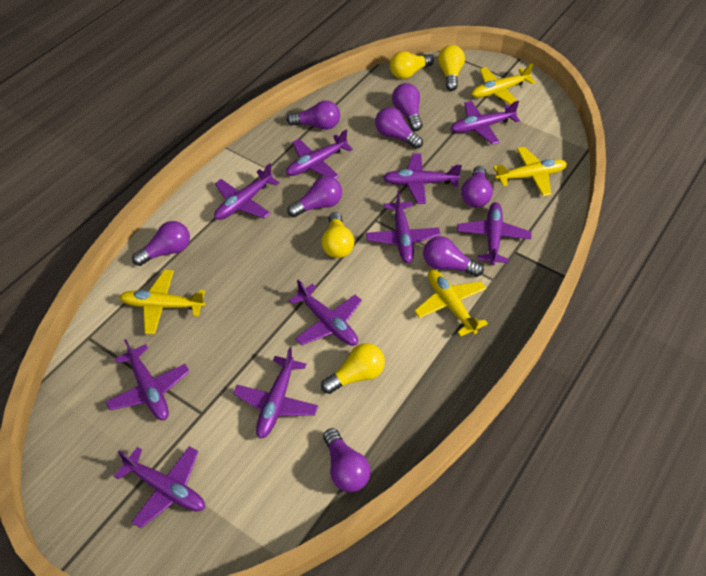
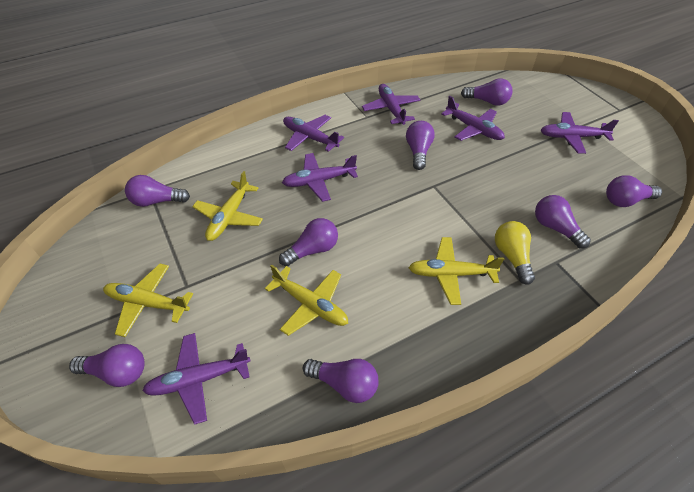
purple plane: [106,339,190,420] [114,446,205,528] [214,163,280,220] [233,347,318,439] [286,129,353,179] [289,279,362,346] [366,190,440,263] [383,153,462,204] [451,101,520,145] [457,202,532,265] = 10 -> [142,333,250,425] [282,153,358,202] [283,115,344,152] [362,84,421,125] [441,96,505,141] [541,112,619,154] = 6
yellow light bulb: [321,343,385,394] [322,212,354,258] [390,51,434,79] [438,45,465,91] = 4 -> [495,221,535,285] = 1

